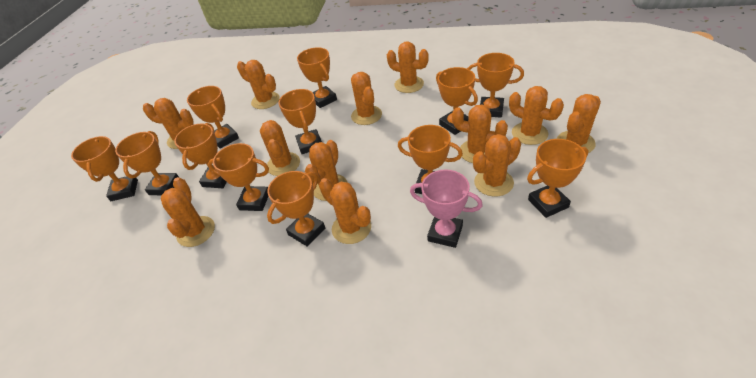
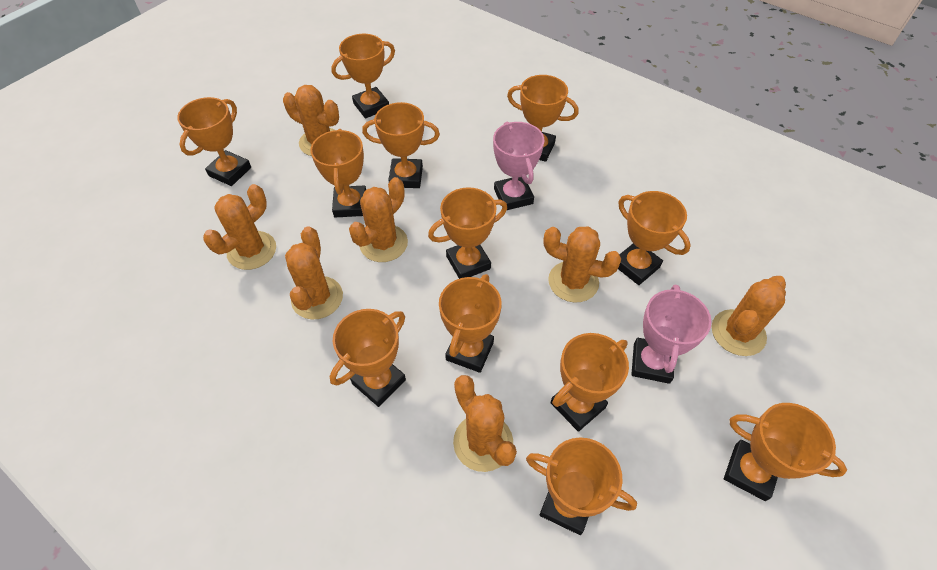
orange cactus: [143,98,194,149] [161,177,215,247] [237,60,280,109] [260,120,300,176] [305,140,347,201] [319,178,371,244] [351,72,382,125] [387,41,429,93] [452,104,508,163] [473,134,521,197] [509,86,564,145] [557,94,601,153] = 12 -> [203,184,276,270] [283,85,339,156] [285,227,343,320] [349,177,408,262] [453,375,517,472] [543,226,621,302] [712,276,786,356] = 7
pink trophy: [410,170,483,248] = 1 -> [493,121,544,210] [631,285,712,384] = 2

